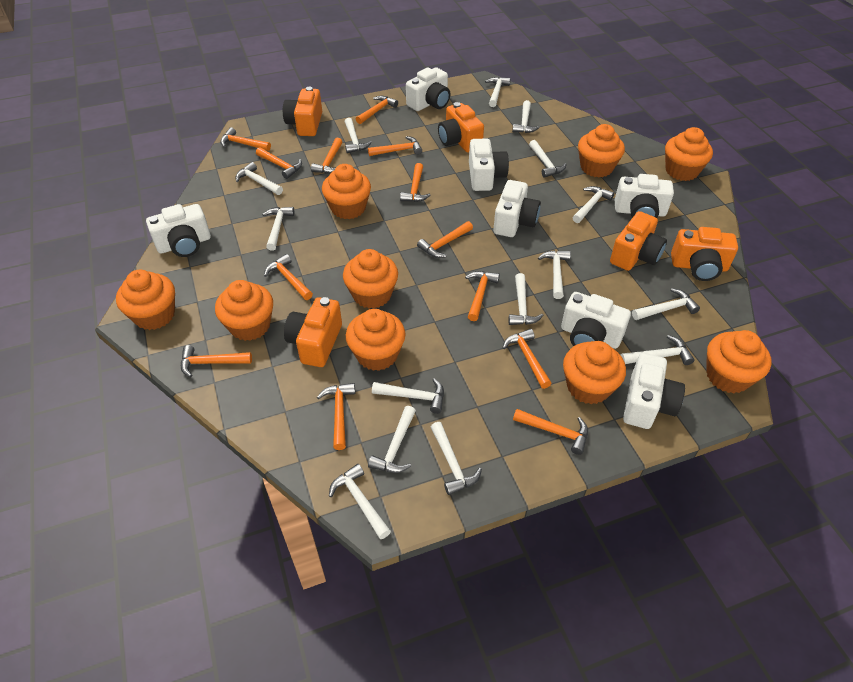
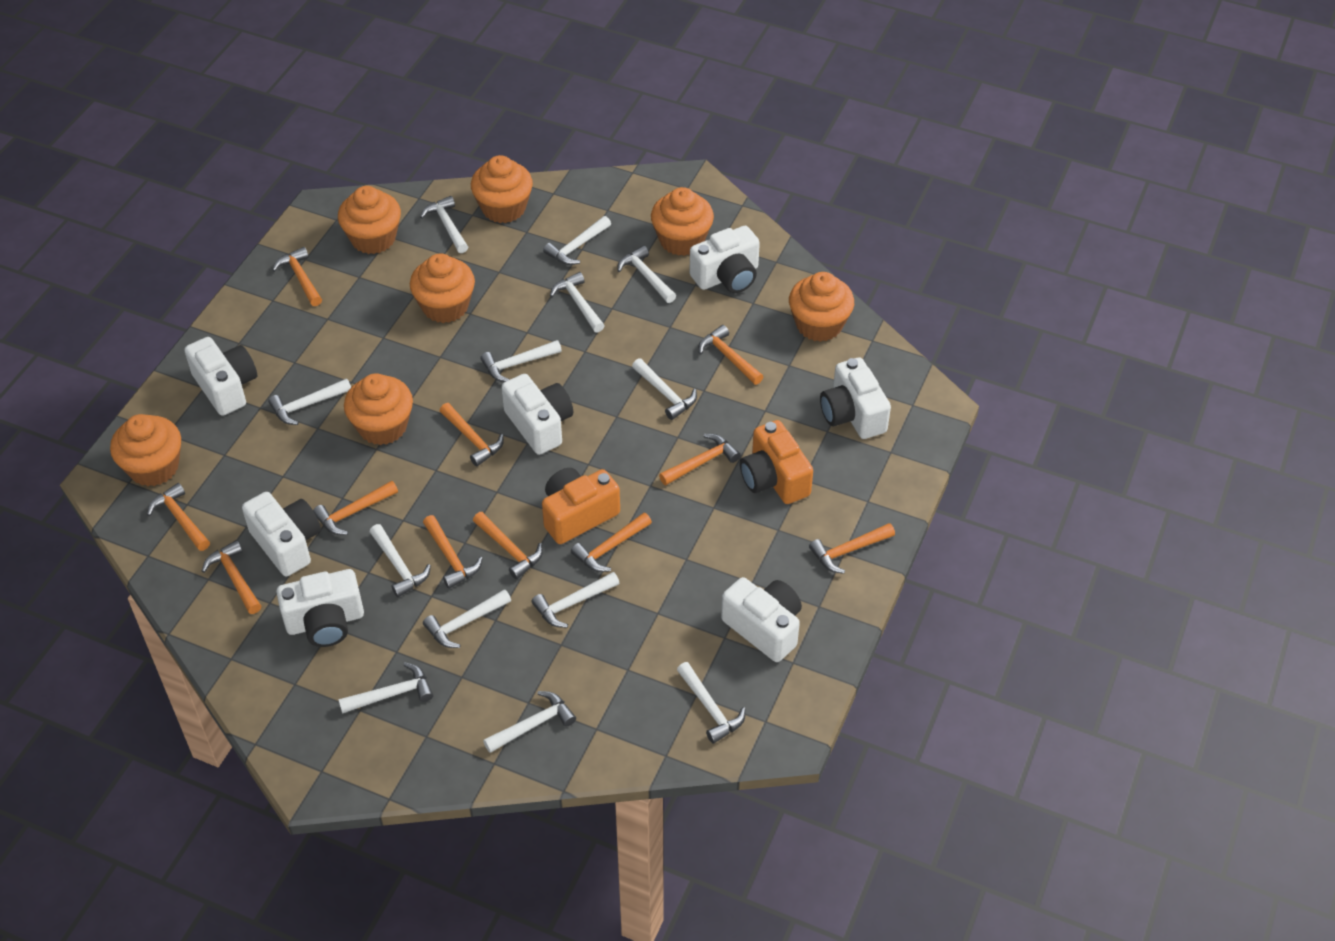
orange camera: [283,86,322,136] [284,297,342,367] [438,102,484,152] [610,211,667,271] [671,227,738,281] = 5 -> [542,468,620,544] [740,420,813,504] = 2
orange cupcake: [116,270,175,330] [215,280,273,341] [322,164,371,219] [343,249,398,309] [346,309,406,371] [563,341,626,404] [578,124,625,178] [665,127,713,181] [706,330,771,393] = 9 -> [110,414,181,486] [338,186,401,254] [344,374,413,445] [410,253,475,323] [471,155,533,223] [651,187,714,256] [789,272,854,342] = 7
orange hammer: [181,345,252,377] [220,127,271,151] [256,147,302,179] [264,254,313,300] [311,138,343,174] [317,383,355,450] [356,96,398,124] [368,136,422,156] [400,163,430,202] [417,221,473,258] [465,271,500,321] [502,329,551,389] [513,409,588,455] = 13 -> [147,483,210,551] [202,540,261,614] [272,247,322,306] [313,481,398,535] [423,515,483,589] [440,403,504,466] [473,512,543,579] [571,513,652,572] [659,434,740,485] [698,325,763,385] [809,523,895,574] = 11
white hammer: [235,162,283,195] [262,207,294,251] [329,464,391,539] [345,118,372,153] [368,406,416,473] [372,378,444,414] [431,422,482,495] [485,77,511,107] [508,273,544,325] [512,100,540,133] [529,140,567,178] [538,250,571,299] [572,186,614,223] [621,335,694,365] [632,288,700,320] = 15 -> [268,378,351,425] [338,662,433,714] [370,524,431,597] [420,196,468,253] [423,589,511,648] [480,340,562,382] [483,691,576,753] [531,572,619,628] [543,216,611,265] [550,272,605,333] [617,245,676,303] [632,358,697,420] [677,662,746,744] = 13

